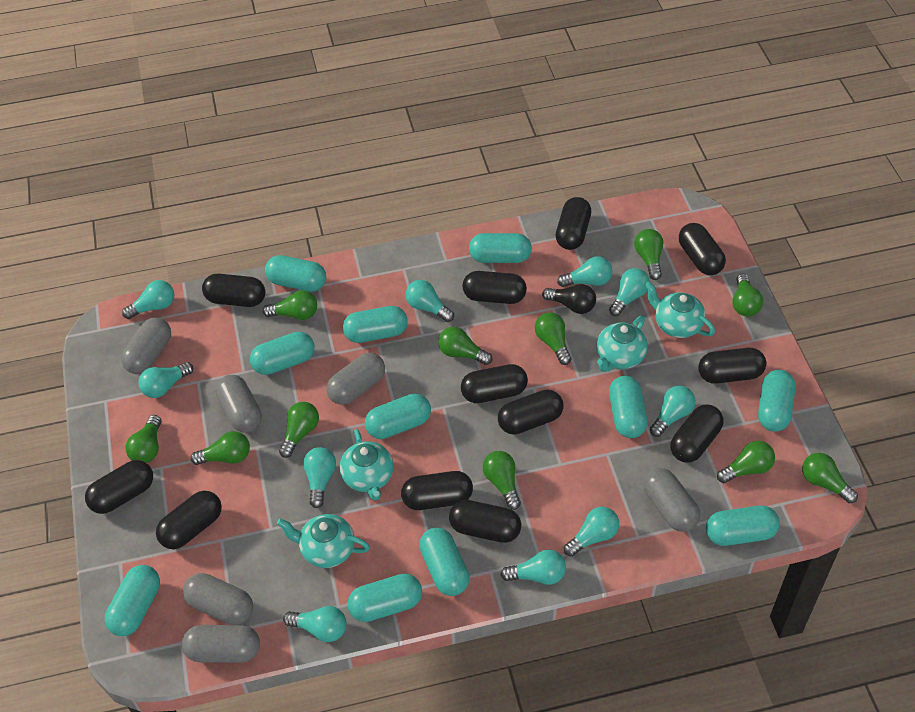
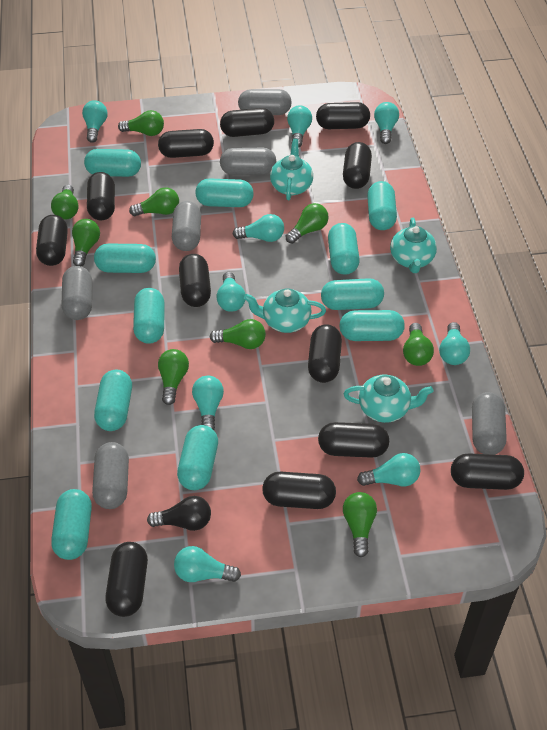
green light bulb: [126,415,161,463] [191,431,250,465] [263,290,317,320] [279,402,319,458] [438,327,493,365] [483,451,521,510] [535,312,572,365] [634,229,663,280] [717,441,775,483] [732,274,763,317] [802,453,858,503] = 11 -> [51,184,79,220] [72,219,100,266] [118,110,164,136] [129,187,179,216] [158,349,189,405] [210,319,266,349] [286,203,329,244] [343,492,377,557] [403,323,434,366] = 9
turquoise light bulb: [122,280,174,319] [138,362,193,398] [283,606,346,642] [303,447,336,508] [406,280,454,322] [501,550,566,585] [557,256,612,287] [564,507,619,557] [609,268,650,316] [650,386,695,437] = 10 -> [82,100,108,143] [174,546,241,582] [192,376,224,430] [216,272,245,312] [233,214,284,242] [287,106,312,147] [357,453,421,486] [374,102,399,144] [439,322,470,365] = 9

